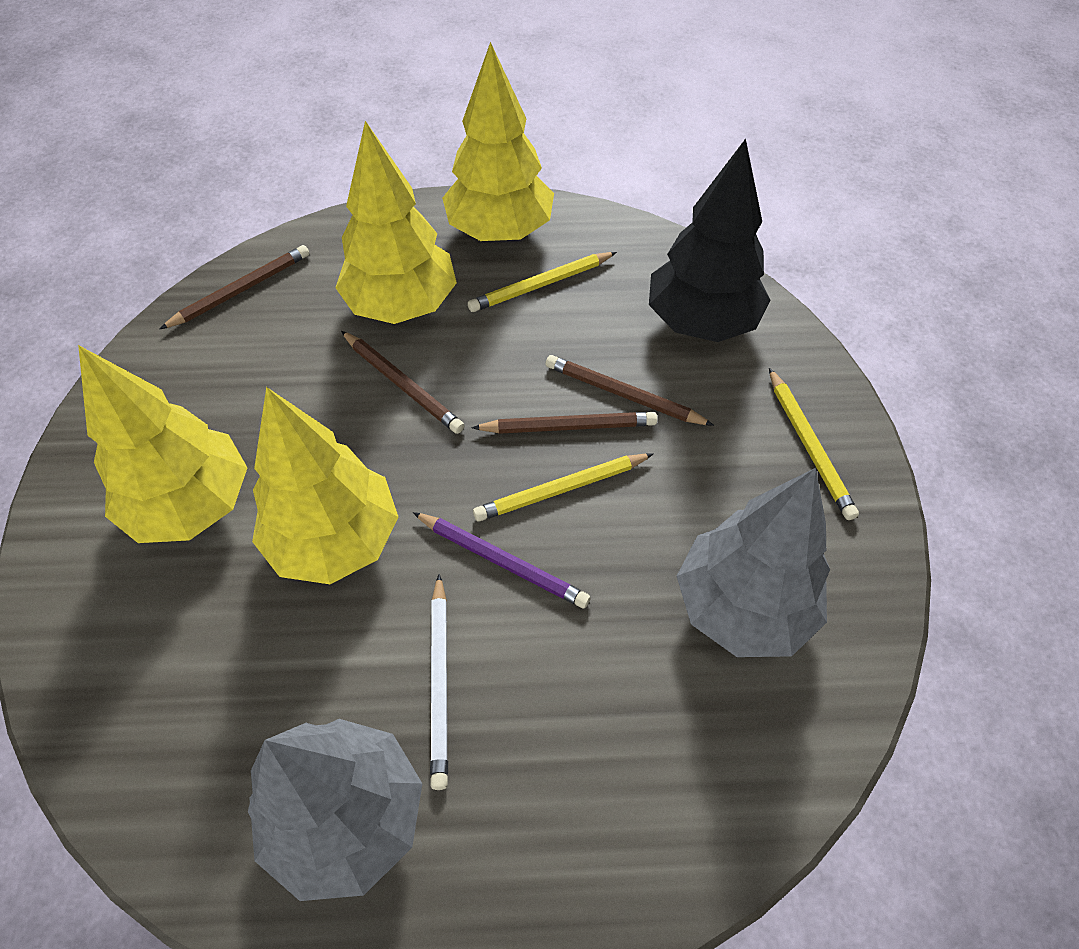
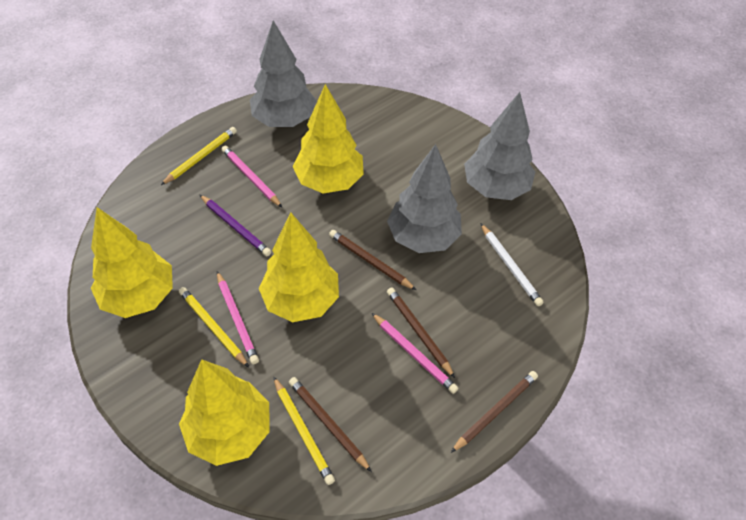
black tree: [649,139,771,342] = 1 -> none = 0
grey tree: [248,719,422,901] [677,468,830,657] = 2 -> [250,20,316,127] [387,144,462,253] [464,92,535,200] = 3
pink pencil: none = 0 -> [217,271,259,364] [222,146,282,207] [372,313,458,394] = 3

